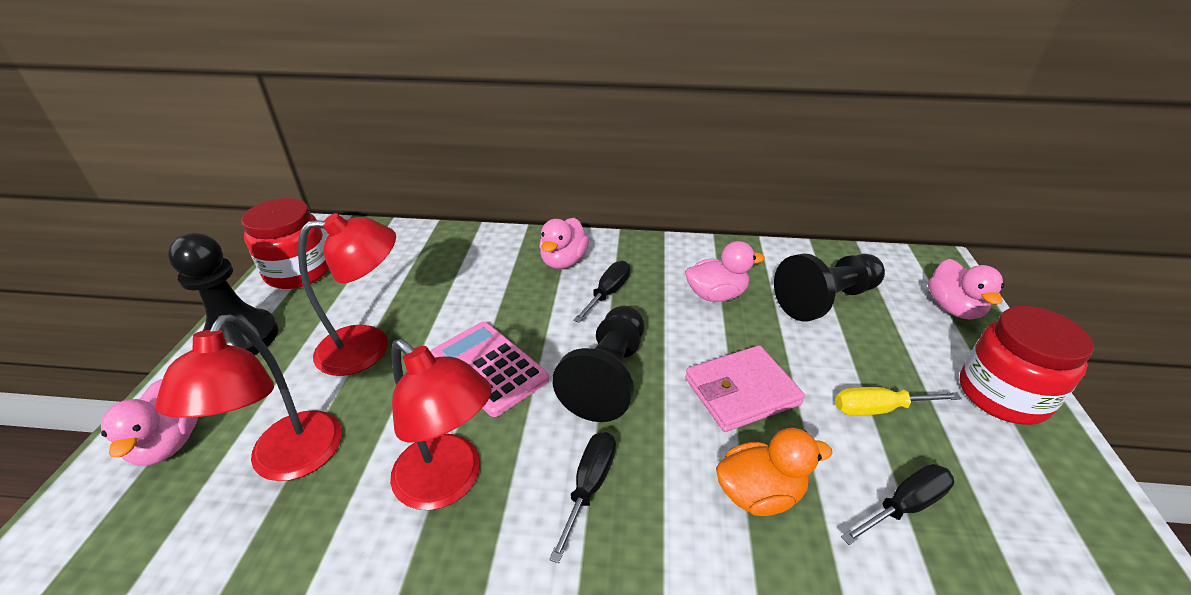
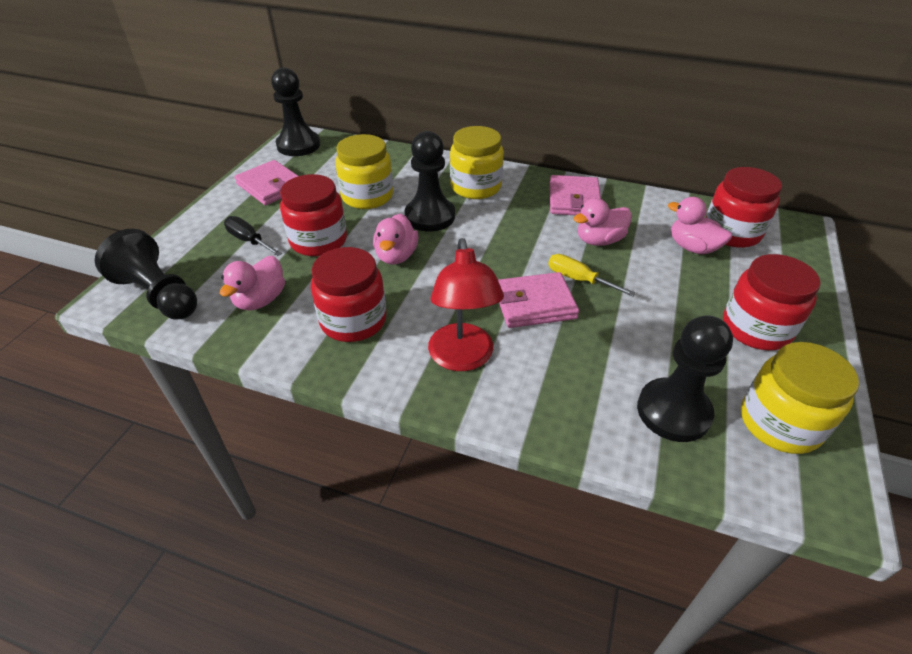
black pawn: [168,233,278,355] [552,306,645,422] [774,253,885,322] = 3 -> [95,229,197,320] [271,67,320,156] [405,131,455,232] [637,316,733,442] = 4
black screwdriver: [549,432,616,563] [573,261,630,323] [841,464,954,545] = 3 -> [224,216,282,256] = 1
orange duck: [716,428,832,516] = 1 -> none = 0
pink calculator: [430,321,549,417] = 1 -> none = 0
pink wallet: [685,345,805,432] = 1 -> [234,160,298,205] [498,272,579,328] [550,175,601,215] = 3
red jar: [241,198,329,289] [960,306,1094,425] = 2 -> [280,174,347,256] [311,247,386,342] [706,167,782,248] [723,254,821,350] = 4
red lamp: [155,314,342,481] [298,213,396,376] [390,339,492,510] = 3 -> [428,238,504,371] = 1
yellow jar: none = 0 -> [335,134,393,209] [450,126,504,199] [741,342,859,454] = 3

